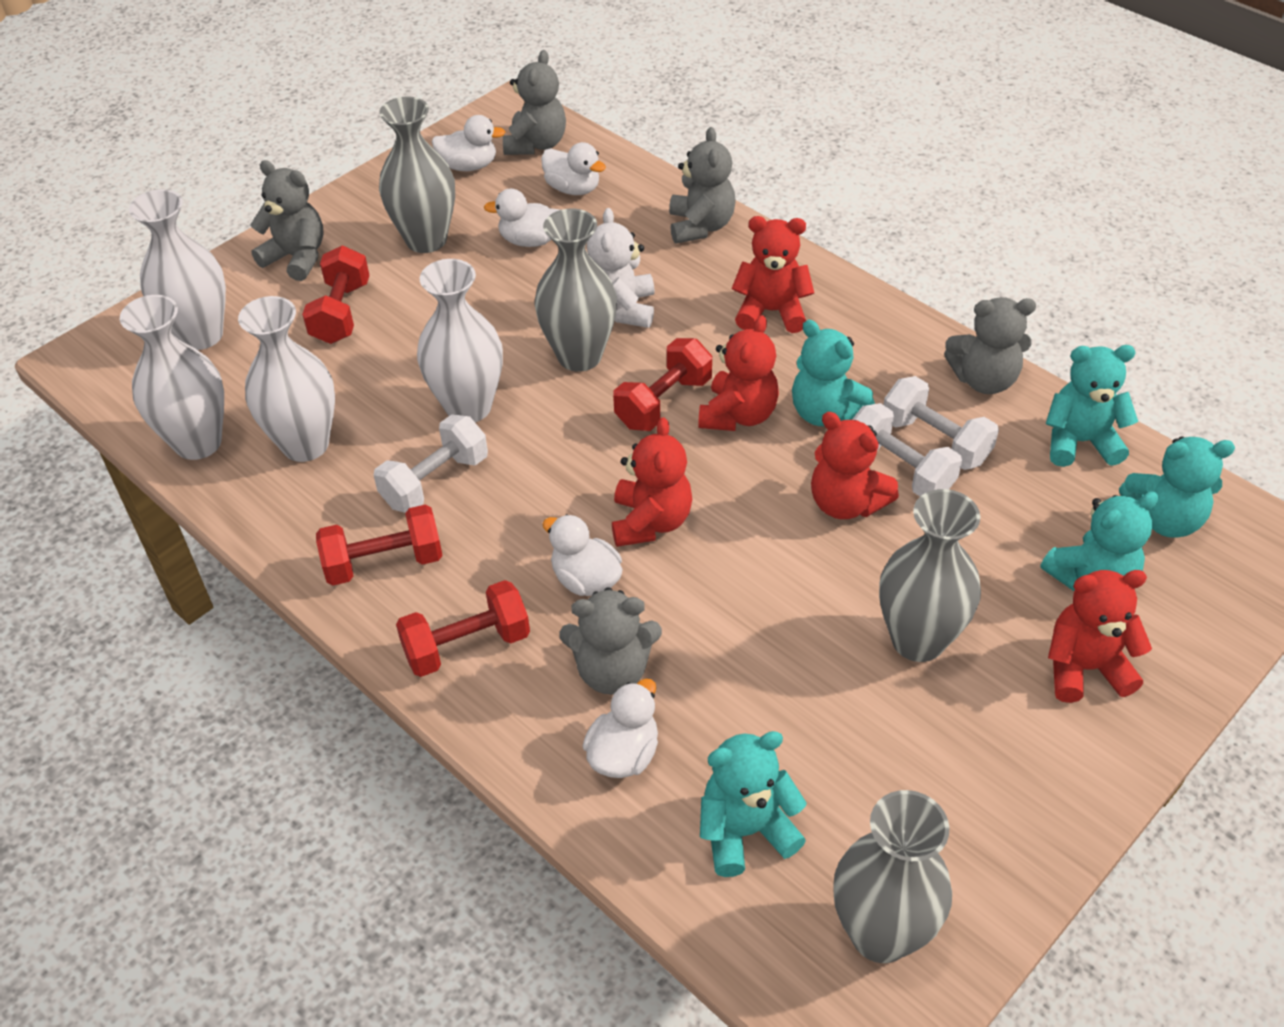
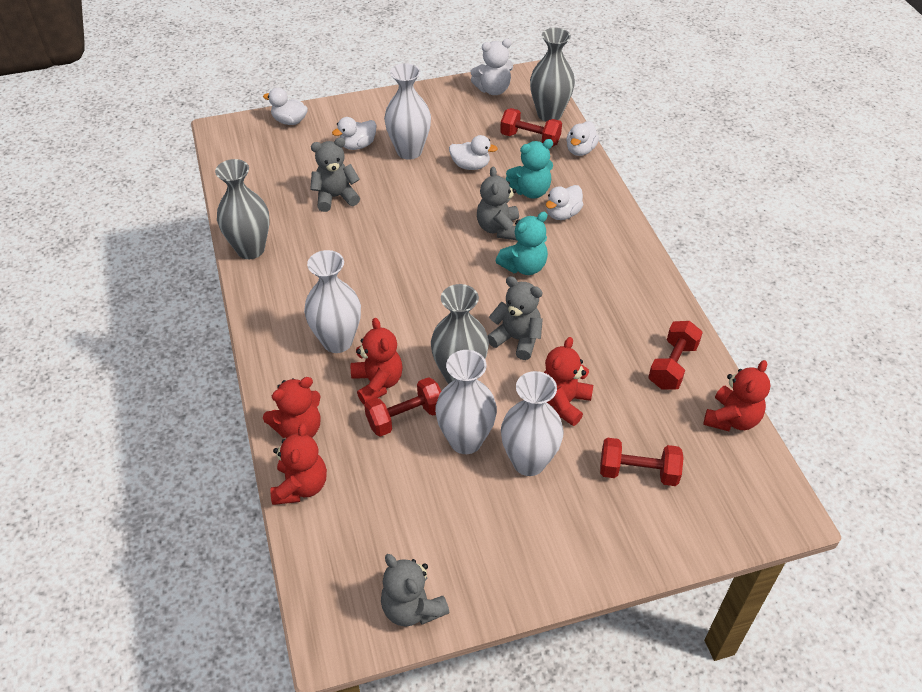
grey teddy bear: [250,160,324,281] [503,50,566,155] [559,587,662,695] [669,127,736,244] [944,297,1036,394] = 5 -> [310,137,360,212] [381,554,450,627] [477,167,519,240] [488,276,543,360] = 4
grey vase: [379,96,455,253] [534,209,617,372] [833,790,952,963] [879,489,981,662] = 4 -> [215,159,269,259] [431,284,489,384] [530,28,575,121] = 3
turquoise teddy bear: [700,731,807,877] [792,320,875,426] [1041,492,1159,591] [1046,345,1138,467] [1119,437,1235,538] = 5 -> [496,212,548,275] [506,139,553,199] = 2
white dumbbell: [374,414,488,513] [852,403,962,496] [883,376,999,470] = 3 -> none = 0

